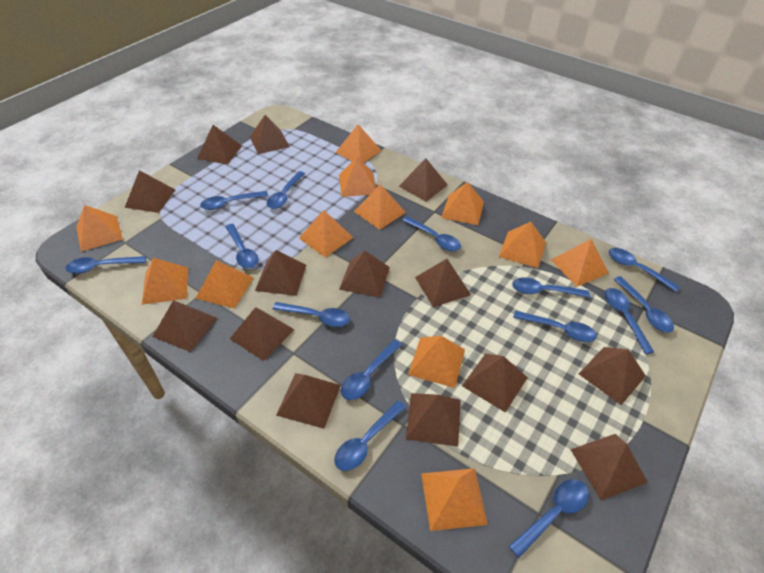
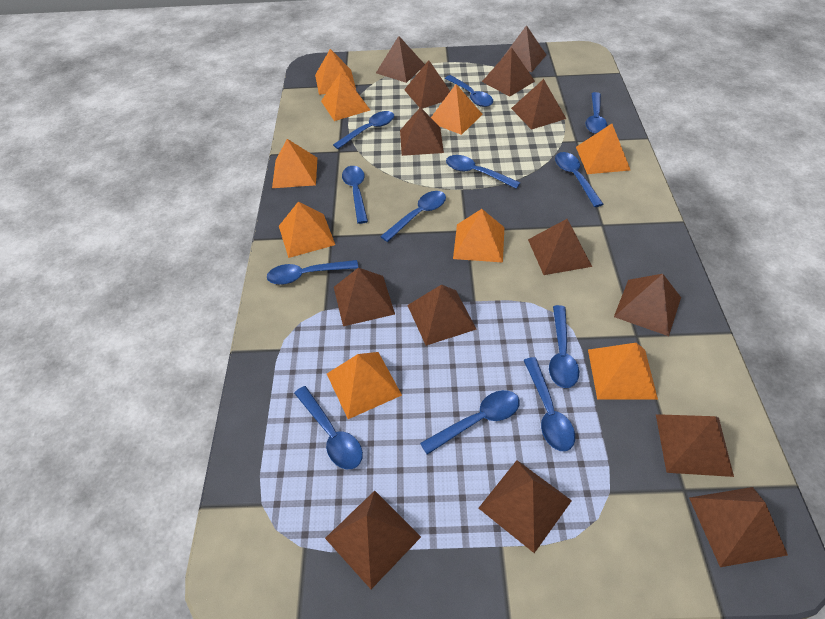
blue spoon: [66,256,146,274] [200,191,268,210] [225,224,258,268] [267,171,305,209] [272,302,350,327] [334,400,406,471] [341,339,402,400] [402,216,461,251] [509,479,589,558] [512,278,590,298] [513,311,597,342] [605,288,654,354] [608,248,679,292] [614,276,674,333] = 14 -> [267,260,358,285] [294,386,363,469] [333,111,394,149] [342,166,368,224] [380,191,446,242] [420,390,520,455] [445,75,493,107] [446,155,521,189] [524,357,575,451] [549,305,579,388] [555,152,603,207] [585,92,607,134] = 12
orange pyramid: [76,205,123,252] [142,258,188,305] [195,260,254,309] [299,210,354,257] [335,124,382,163] [339,157,376,197] [354,184,406,230] [408,336,465,388] [421,468,488,531] [441,182,484,225] [499,222,546,268] [551,239,608,287] = 12 -> [272,139,317,188] [279,202,335,258] [315,49,356,95] [321,72,370,121] [327,352,402,419] [431,84,483,135] [453,209,504,263] [576,124,630,174] [588,343,658,400] = 9

